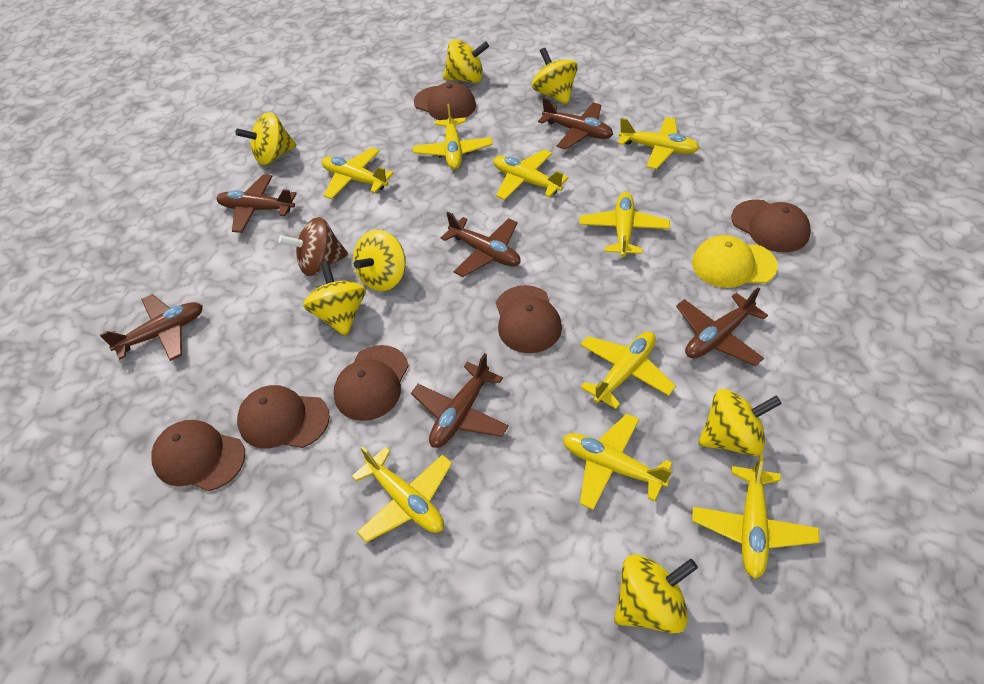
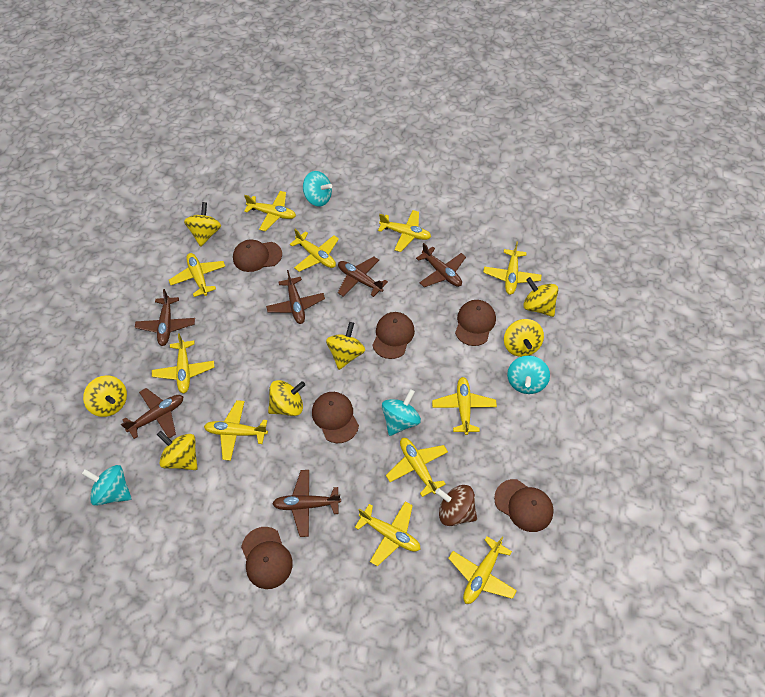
turquoise spinning top: none = 0 -> [81,465,132,506] [303,171,332,207] [382,389,421,436] [507,355,550,394] = 4
yellow cap: [692,235,778,288] = 1 -> none = 0
yellow plane: [322,147,394,199] [352,446,452,542] [413,104,493,170] [494,149,568,200] [563,414,672,510] [579,192,670,257] [580,331,676,409] [618,117,700,169] [692,454,820,579] = 9 -> [152,333,214,394] [169,253,225,297] [204,400,268,461] [244,191,296,231] [290,229,339,272] [355,501,420,566] [378,210,431,252] [386,438,448,497] [432,377,497,435] [448,536,517,604] [483,241,541,295] = 11

